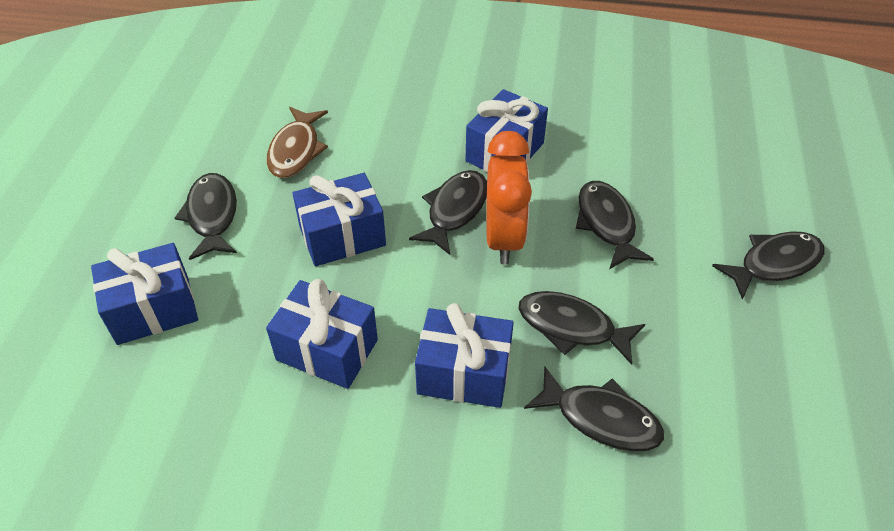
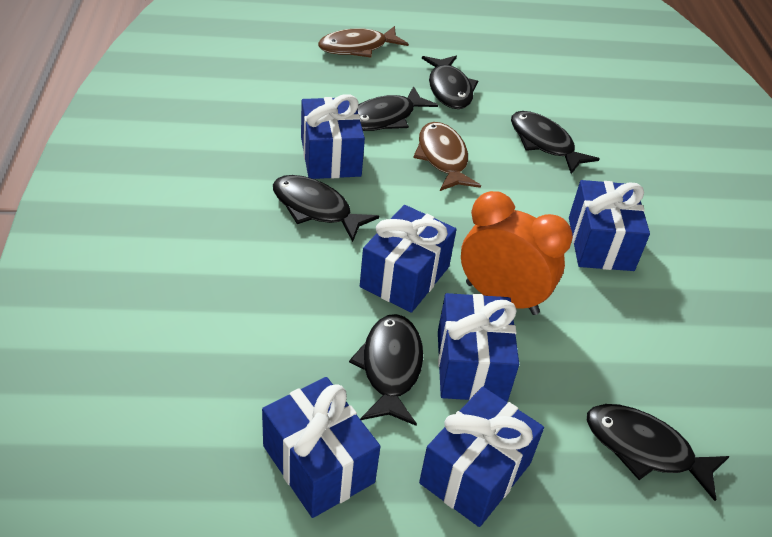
blue gift: [91,243,198,345] [266,279,378,389] [293,173,386,266] [415,303,514,408] [465,89,548,172] = 5 -> [262,377,380,518] [301,95,365,179] [360,205,457,313] [419,387,544,527] [438,293,519,402] [569,180,650,271] = 6
brown fish: [267,107,328,178] = 1 -> [318,26,409,58] [413,122,481,191] = 2

